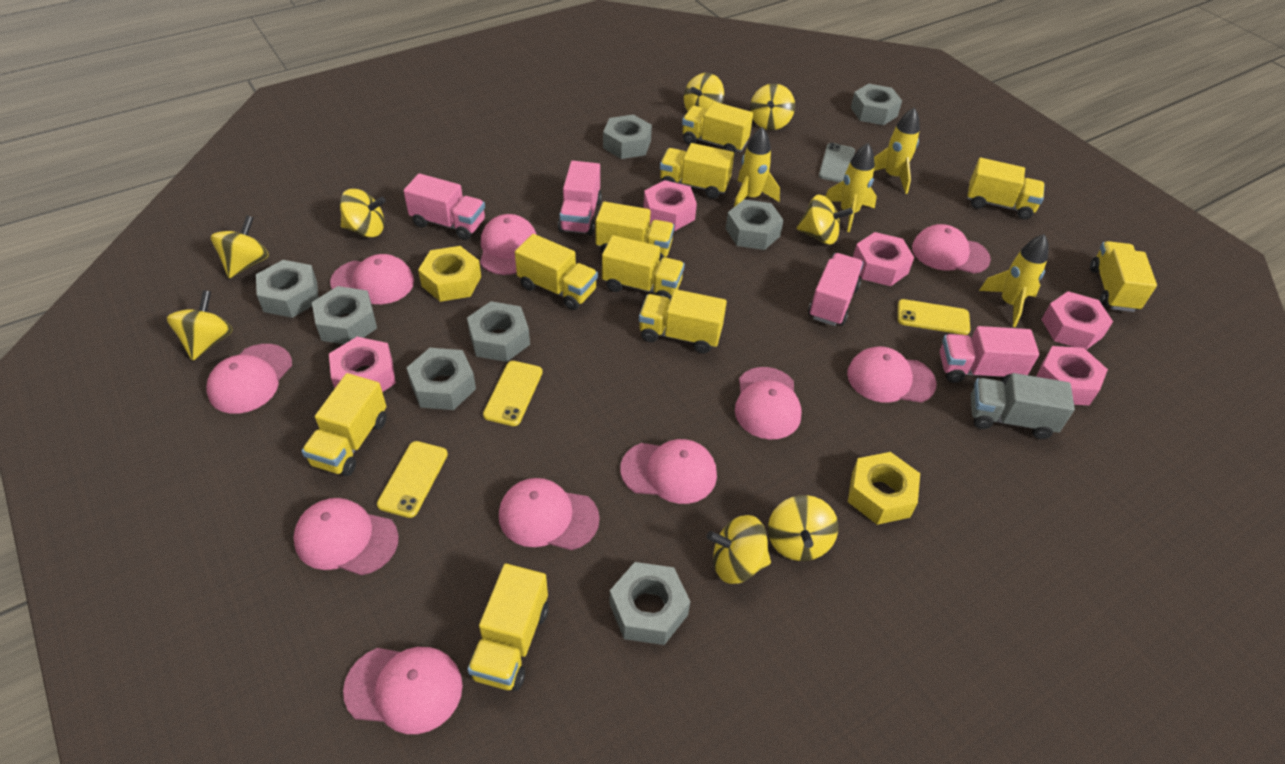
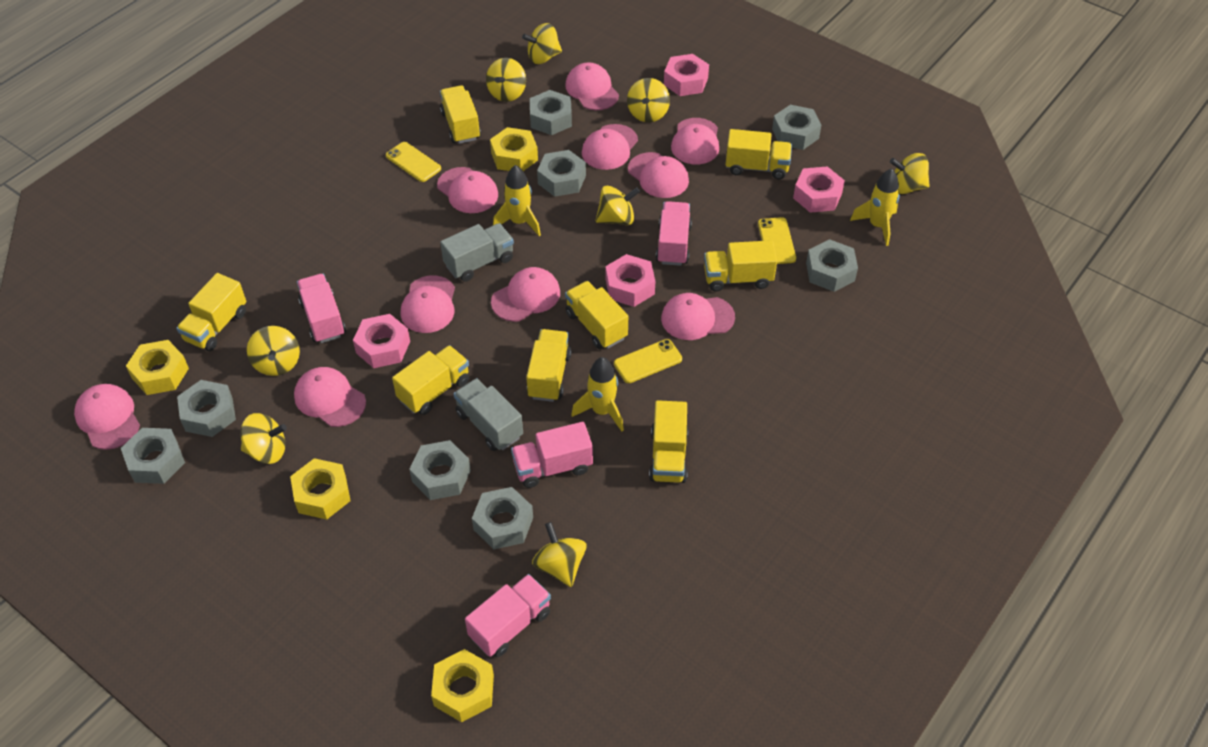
grey phone: [819,143,855,182] = 1 -> none = 0
grey truck: [971,373,1075,439] = 1 -> [440,223,514,282] [454,378,523,451] = 2
pink nut: [329,337,396,392] [644,180,697,231] [853,232,914,286] [1036,346,1108,405] [1041,291,1113,350] = 5 -> [353,314,410,368] [606,254,655,307] [664,54,709,96] [793,166,845,213] = 4
yellow nut: [418,246,481,302] [848,452,920,525] = 2 -> [126,340,189,395] [290,458,351,519] [431,649,494,722] [490,127,538,171] = 4
yellow rocket: [734,127,780,207] [825,143,877,232] [874,107,920,194] [979,234,1049,327] = 4 -> [493,165,541,236] [571,357,624,432] [850,168,900,246] = 3
yellow truck: [302,373,387,476] [467,564,548,691] [515,234,598,310] [596,202,674,263] [602,235,685,300] [639,289,727,353] [660,143,734,199] [682,102,753,155] [967,158,1045,220] [1090,241,1157,312] = 10 -> [176,273,246,351] [392,345,469,415] [440,86,481,144] [526,329,571,402] [565,281,628,349] [649,400,688,483] [704,240,777,292] [726,129,792,179] = 8

